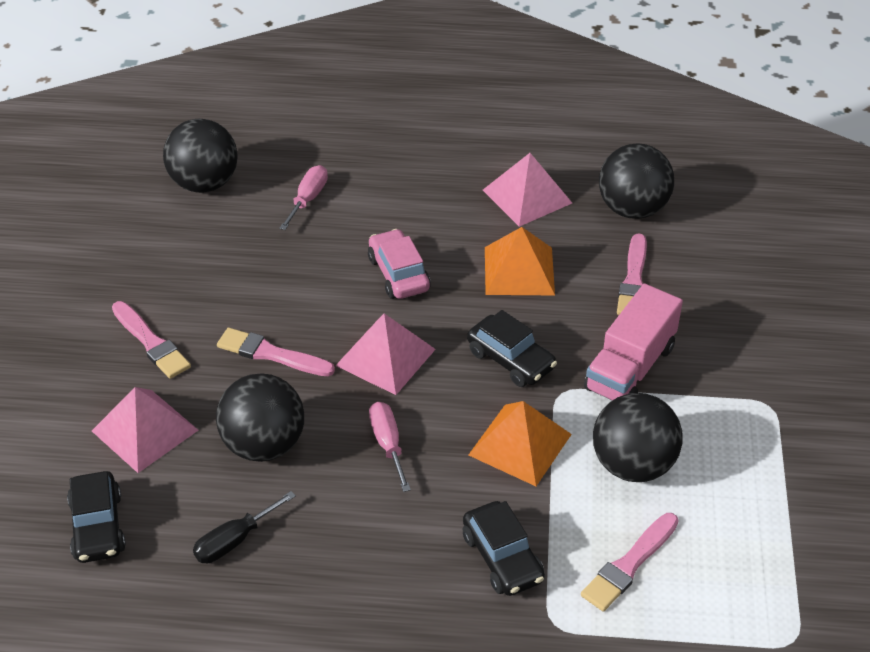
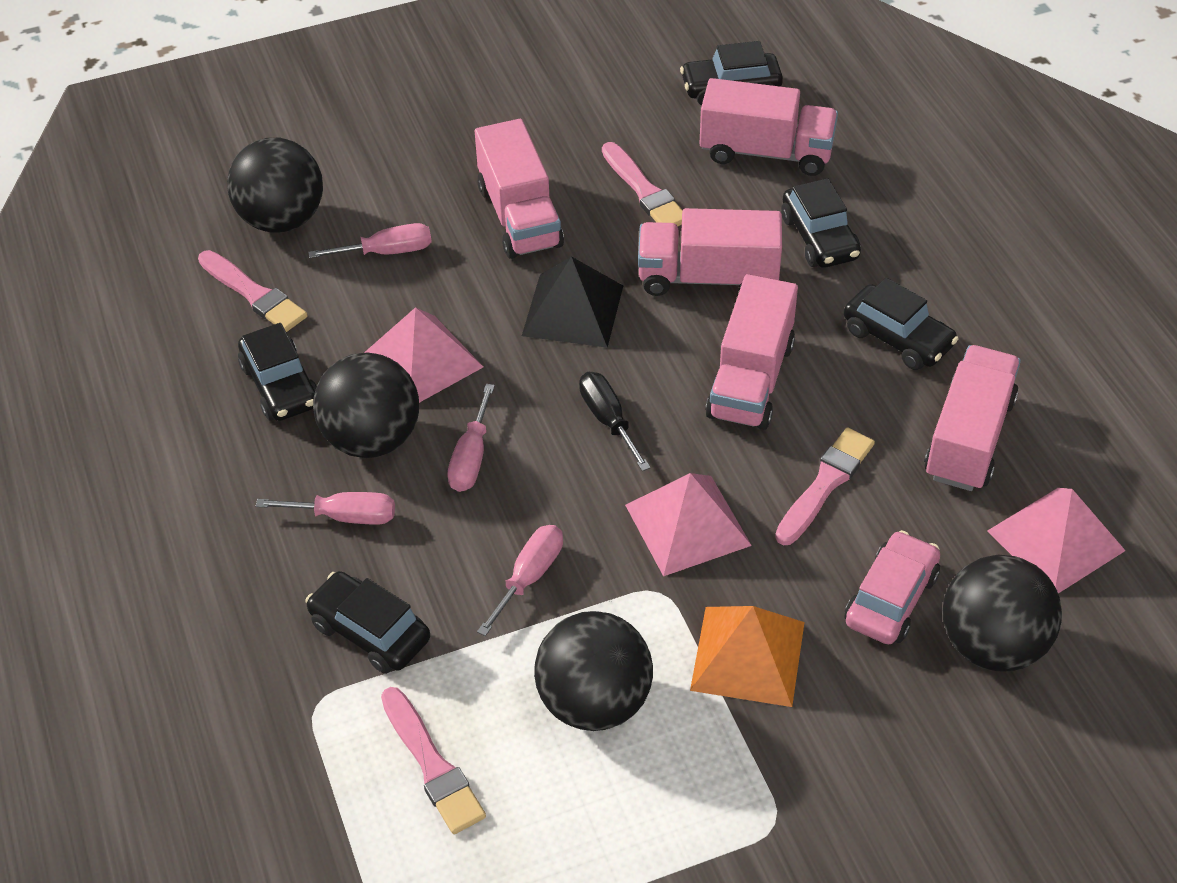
black car: [67,471,126,563] [463,501,545,596] [467,310,557,387] = 3 -> [238,323,317,421] [305,571,430,674] [680,41,783,105] [781,178,861,268] [844,278,958,370] = 5
black pyramid: none = 0 -> [522,257,623,348] = 1
orange pyramid: [469,401,572,486] [485,227,555,295] = 2 -> [690,606,805,707] = 1
pink screwdriver: [279,165,328,230] [369,402,411,492] = 2 -> [256,492,395,524] [308,223,432,258] [447,384,495,492] [477,525,563,636] = 4
pink truck: [584,284,683,401] = 1 -> [475,119,564,259] [638,208,782,296] [699,78,838,176] [705,274,798,430] [924,345,1021,491] = 5

